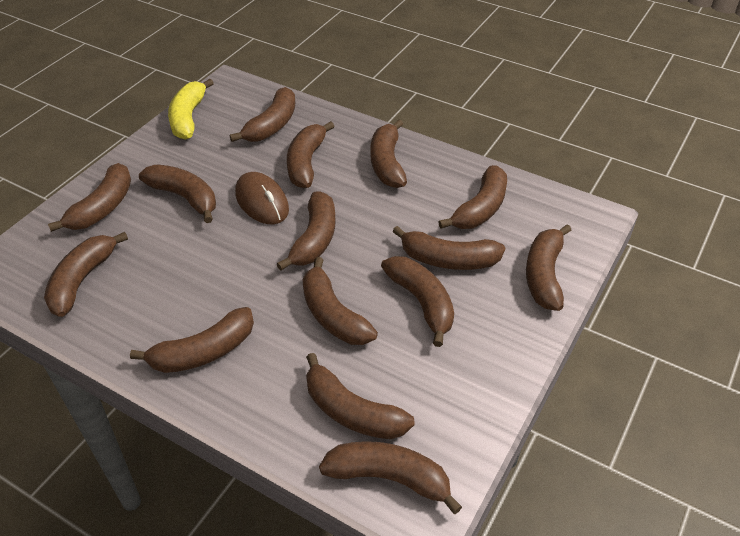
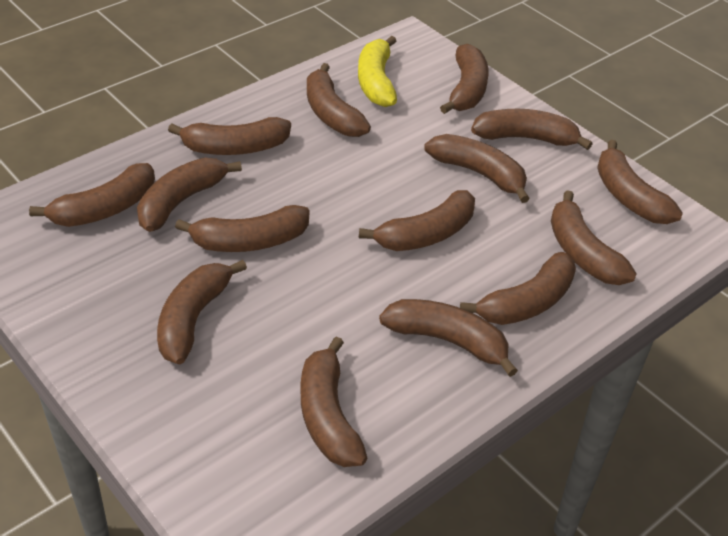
brown mouse: [235,172,289,224] = 1 -> none = 0

